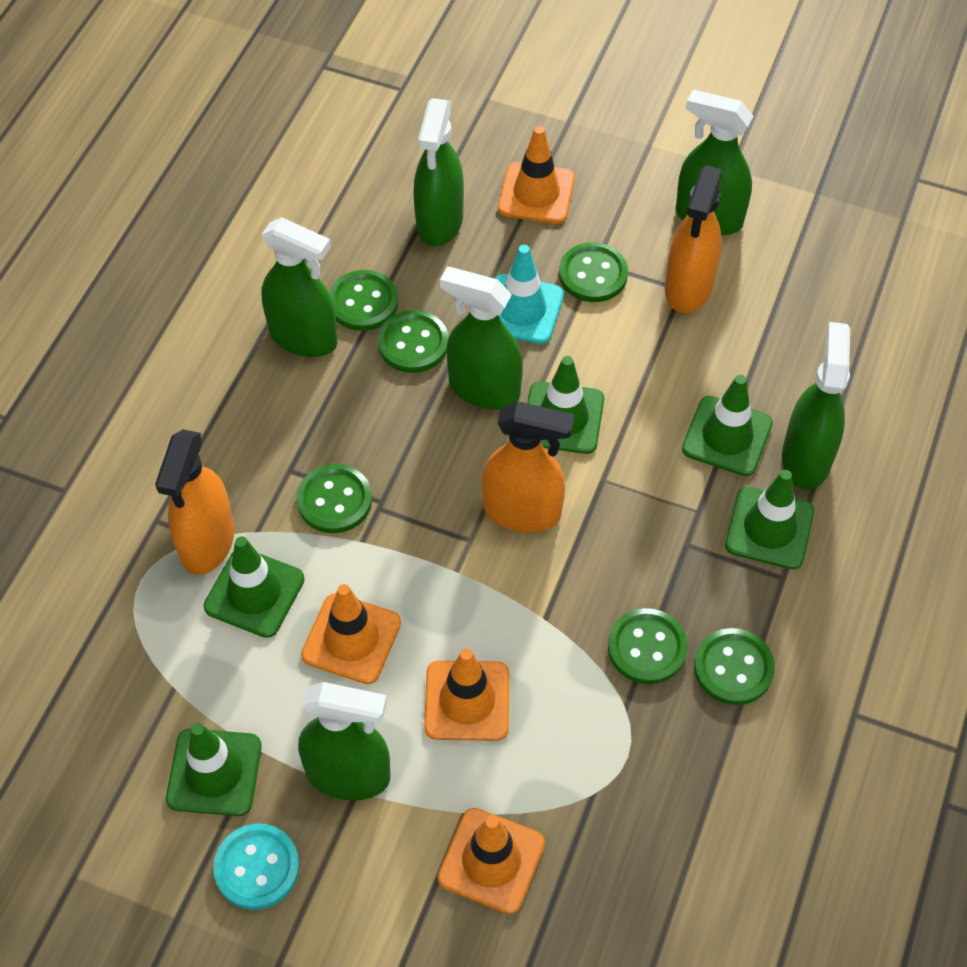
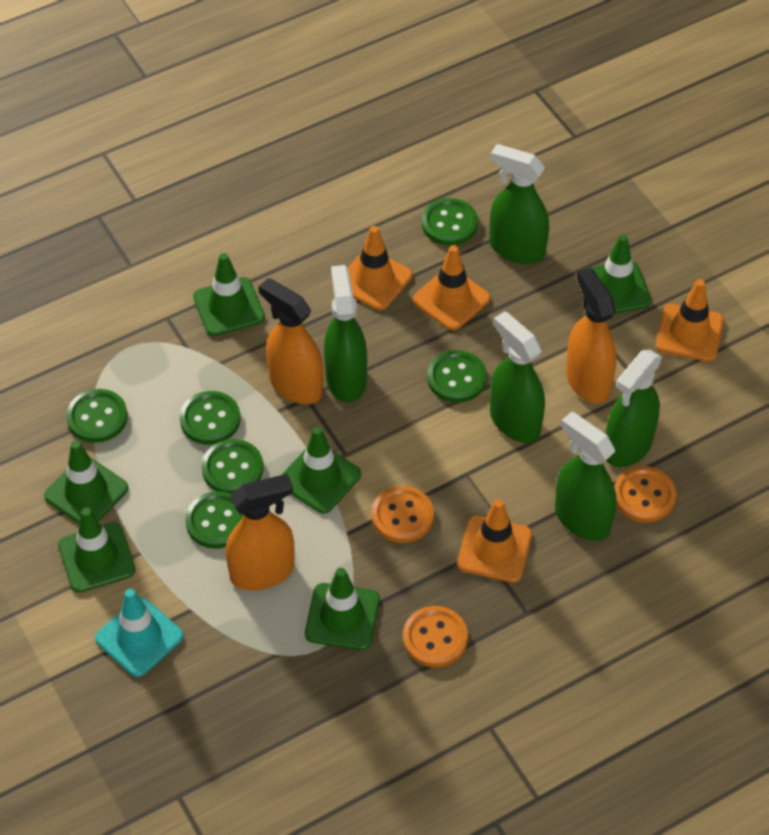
green spray bottle: [261,217,337,357] [298,682,390,801] [414,99,464,246] [440,267,523,409] [676,90,753,235] [782,322,850,489] = 6 -> [324,265,367,402] [489,144,549,264] [490,311,545,443] [555,412,616,541] [606,350,662,467] = 5
green traffic cone: [166,723,262,816] [204,536,305,638] [527,356,604,454] [682,375,773,476] [725,470,814,569] = 5 -> [44,441,128,524] [58,508,135,593] [193,253,265,336] [281,427,361,514] [305,568,380,650] [583,234,651,314] = 6
orange button: none = 0 -> [371,486,434,543] [403,606,468,667] [614,466,676,523] = 3
turquoise button: [213,823,300,910] = 1 -> none = 0

